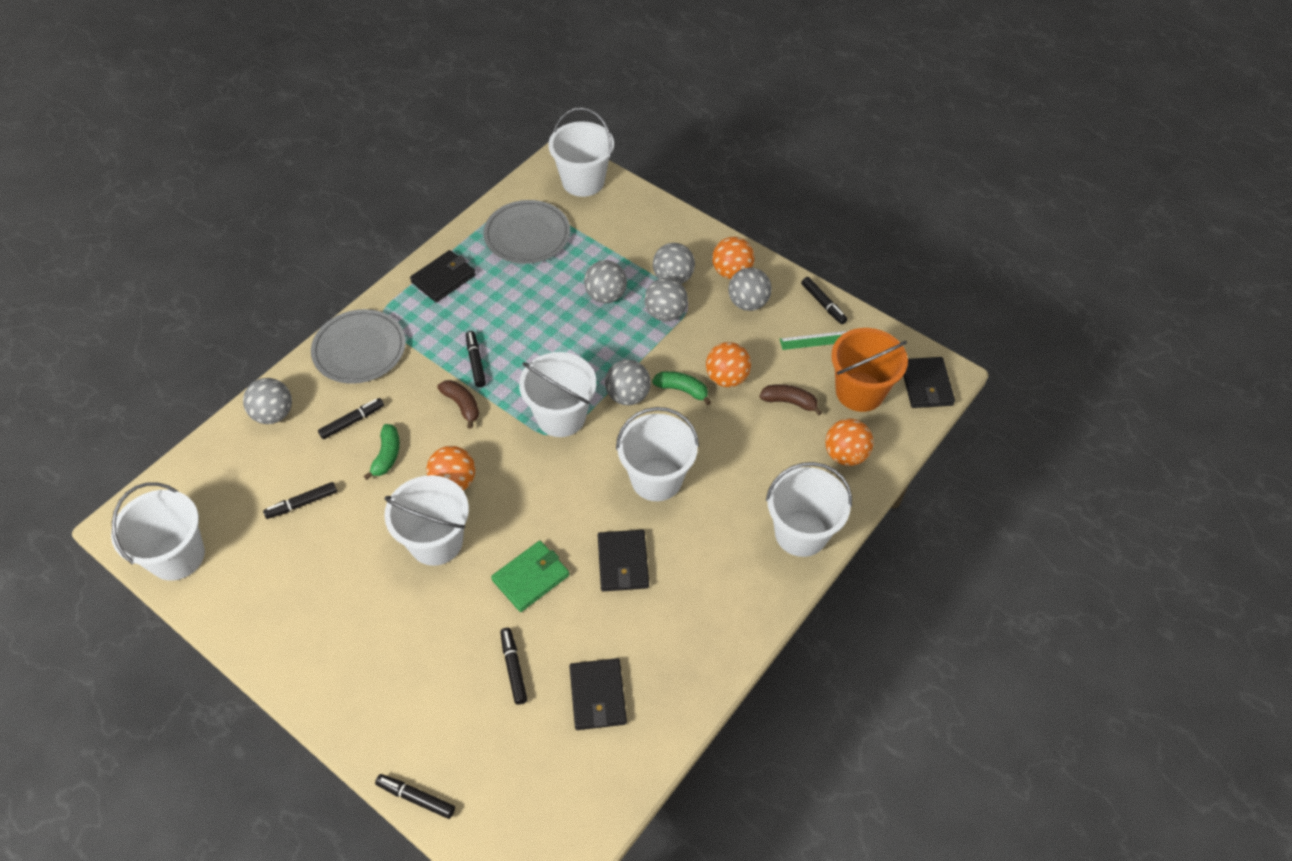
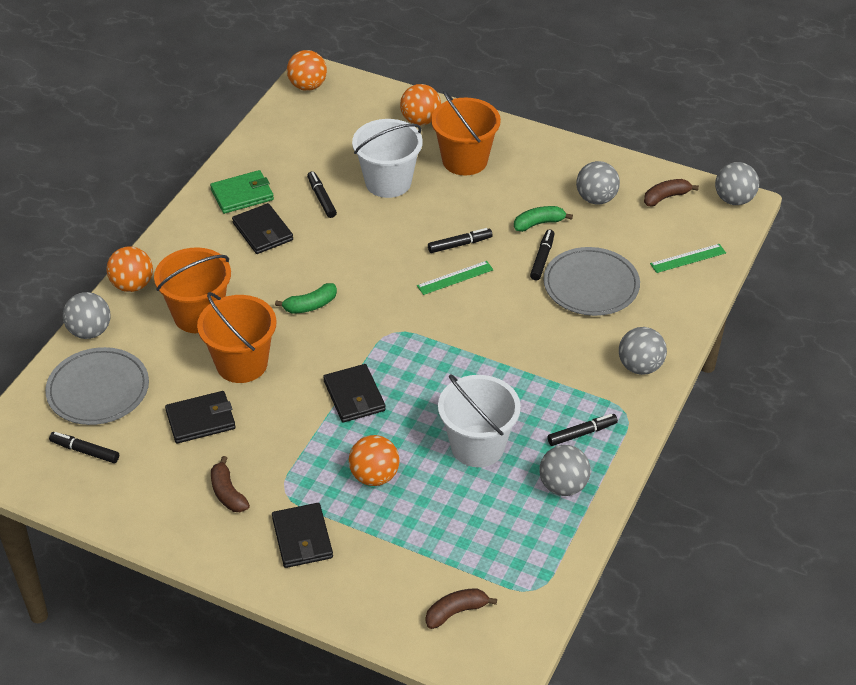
black marker: [263,482,337,519] [318,398,384,439] [375,774,455,819] [466,331,486,387] [500,628,527,705] [801,277,847,324] = 6 -> [49,432,119,463] [307,171,337,218] [428,228,493,253] [530,229,555,280] [547,414,618,446] = 5
brown banana: [437,380,479,429] [759,384,822,415] = 2 -> [211,456,250,512] [426,588,497,629] [644,179,699,207] = 3
green ruler: [780,330,850,350] = 1 -> [417,261,493,295] [650,244,726,273] = 2
grey ball: [243,378,292,424] [584,260,627,303] [605,360,651,405] [644,278,688,321] [653,243,695,284] [728,267,772,311] = 6 -> [63,292,110,339] [539,445,591,496] [576,161,620,205] [619,327,667,375] [715,162,759,205] = 5
orange bucket: [831,328,908,412] = 1 -> [154,247,231,333] [197,292,276,383] [431,90,501,175] = 3
white bucket: [111,483,205,581] [384,475,469,566] [519,352,596,437] [548,107,614,197] [616,407,699,501] [766,462,852,557] = 6 -> [352,119,423,198] [438,374,521,467] = 2

